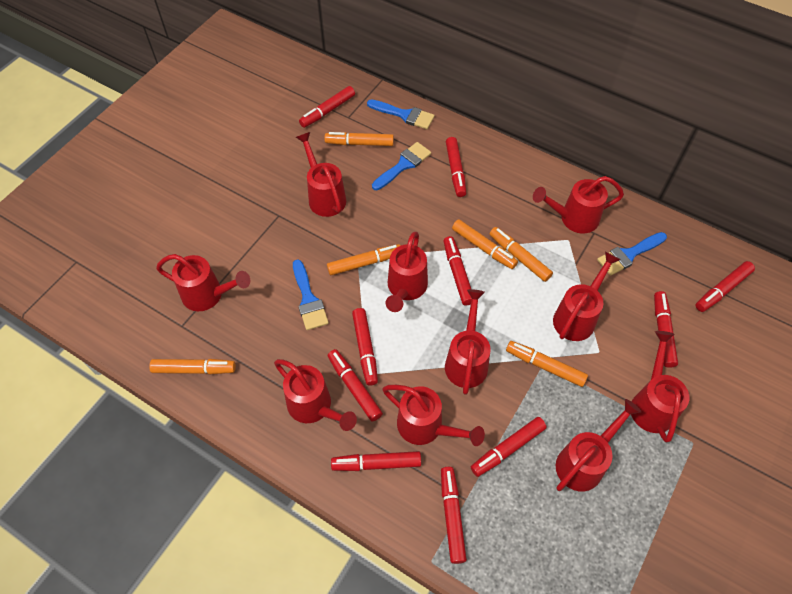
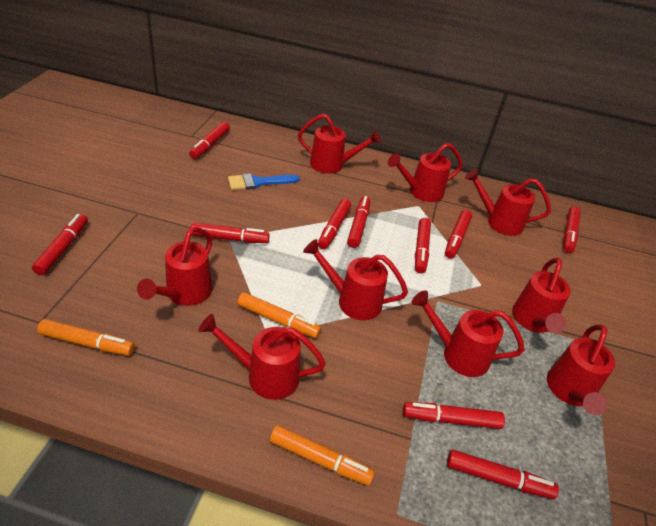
blue brush: [293,259,329,330] [367,100,435,129] [372,142,431,190] [597,232,667,276] = 4 -> [228,173,300,190] = 1
orange marker: [149,359,236,374] [324,132,394,146] [327,244,400,275] [452,219,518,269] [490,227,553,282] [506,341,588,387] = 6 -> [37,319,135,356] [237,292,321,338] [270,425,375,486] = 3
red watering can: [156,254,250,311] [274,359,357,431] [296,132,346,217] [383,385,485,446] [386,232,428,312] [445,289,491,395] [533,176,624,234] [553,251,621,341] [556,399,642,491] [631,331,689,442] = 10 -> [137,227,212,306] [198,314,326,400] [298,114,381,174] [303,239,408,320] [388,143,463,202] [411,290,524,377] [465,169,551,236] [512,258,571,333] [547,324,615,415] = 9

